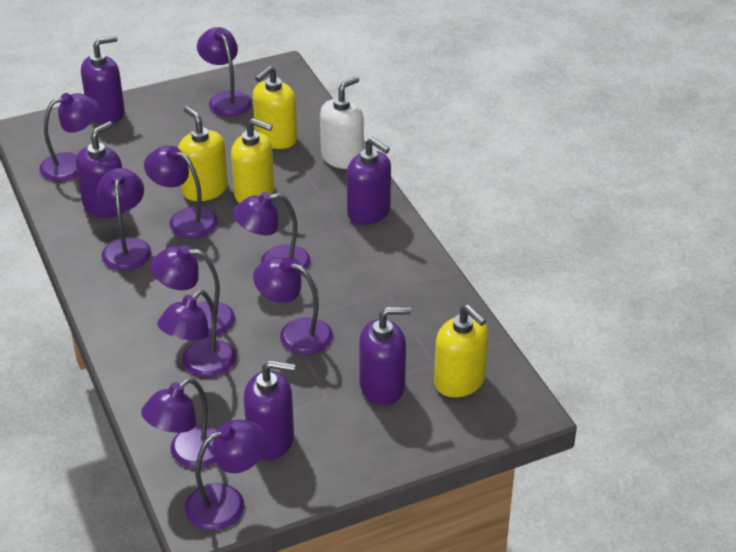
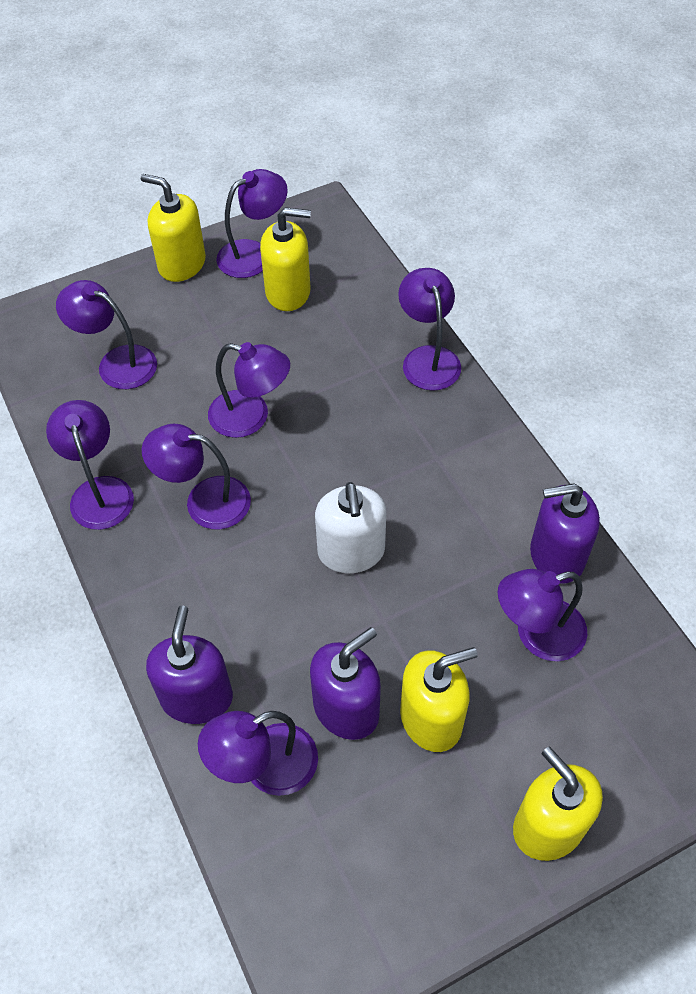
purple lamp: [39,93,99,181] [97,168,151,270] [141,378,218,468] [144,146,218,238] [151,245,235,337] [157,290,236,377] [185,420,267,531] [197,27,252,116] [233,192,311,274] [253,257,333,355] = 10 -> [46,400,134,530] [56,280,157,389] [142,424,251,529] [198,711,318,796] [208,342,290,438] [216,169,288,278] [398,268,461,391] [498,569,588,661] = 8
purple soap dispenser: [75,121,124,218] [81,36,125,124] [244,360,295,460] [347,137,391,225] [359,307,411,405] = 5 -> [146,606,233,724] [310,627,381,740] [530,483,600,584] = 3

